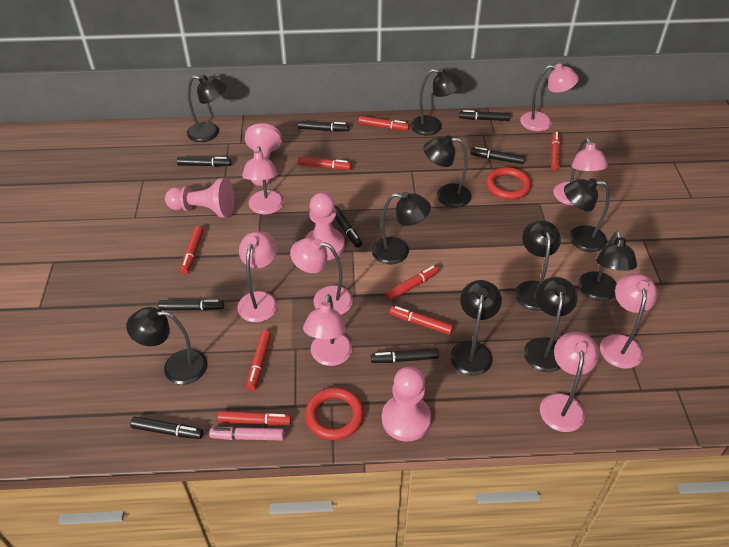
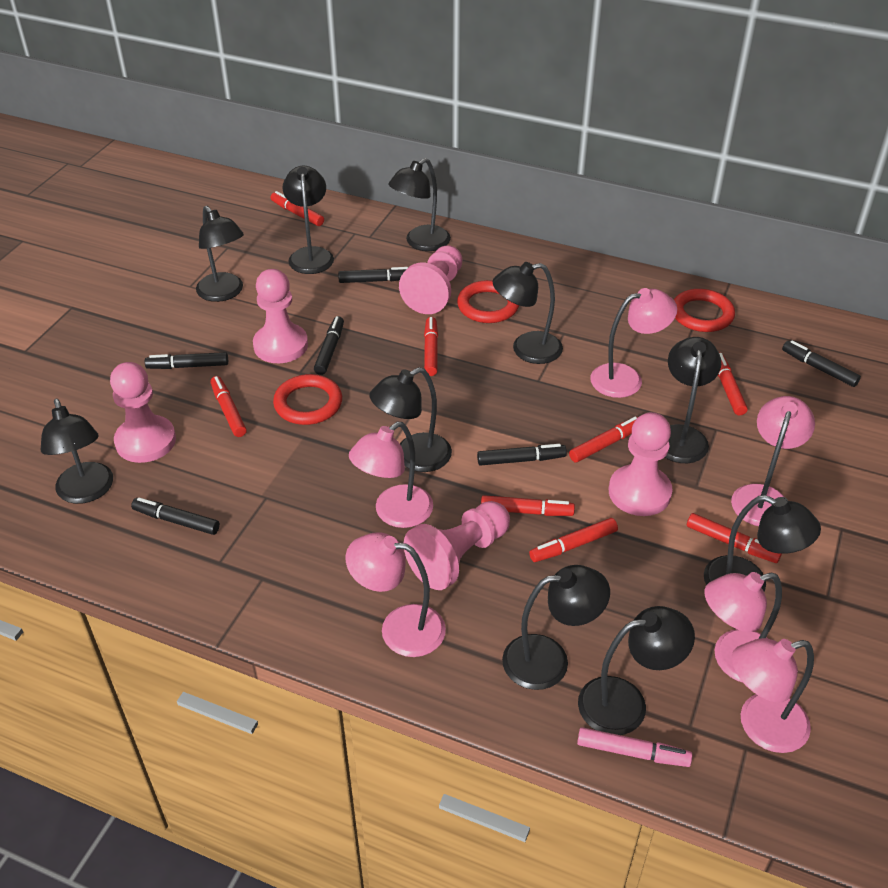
black marker: [130,417,203,439] [158,299,224,311] [177,157,231,167] [298,121,349,132] [335,205,362,247] [371,348,439,363] [459,110,510,121] [471,147,525,164] = 8 -> [131,497,220,535] [145,352,228,369] [314,316,344,375] [338,267,408,283] [477,444,567,466] [782,340,861,387] = 6
pink lamp: [237,231,278,322] [242,146,284,215] [290,237,353,315] [303,294,352,366] [520,64,579,131] [540,332,599,432] [554,138,608,206] [600,273,657,368] = 8 -> [346,532,446,657] [349,422,433,528] [590,288,677,398] [704,572,782,683] [731,396,815,526] [732,638,814,753] = 6
pink pawn: [165,178,234,218] [245,123,282,186] [305,192,345,260] [382,367,431,442] = 4 -> [110,362,176,463] [253,269,308,363] [399,245,462,314] [404,501,510,590] [609,412,672,516] = 5
red ring: [305,387,364,440] [486,167,531,200] = 2 -> [273,374,342,425] [457,280,519,323] [674,289,735,332] = 3

